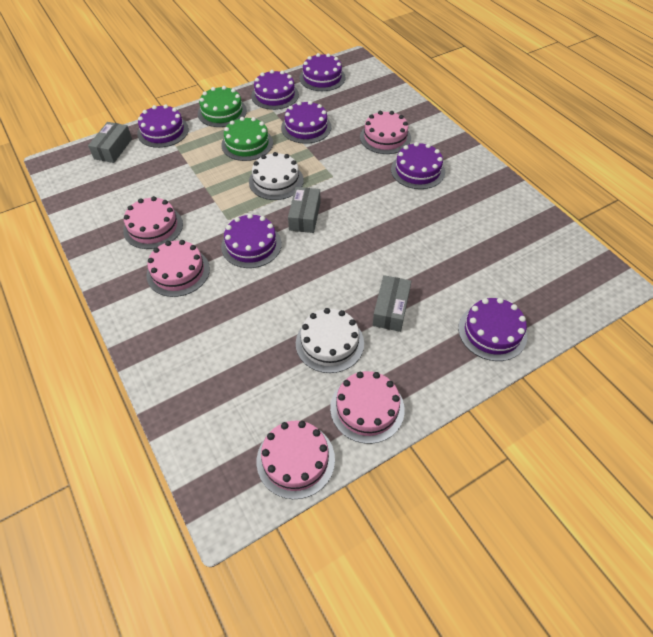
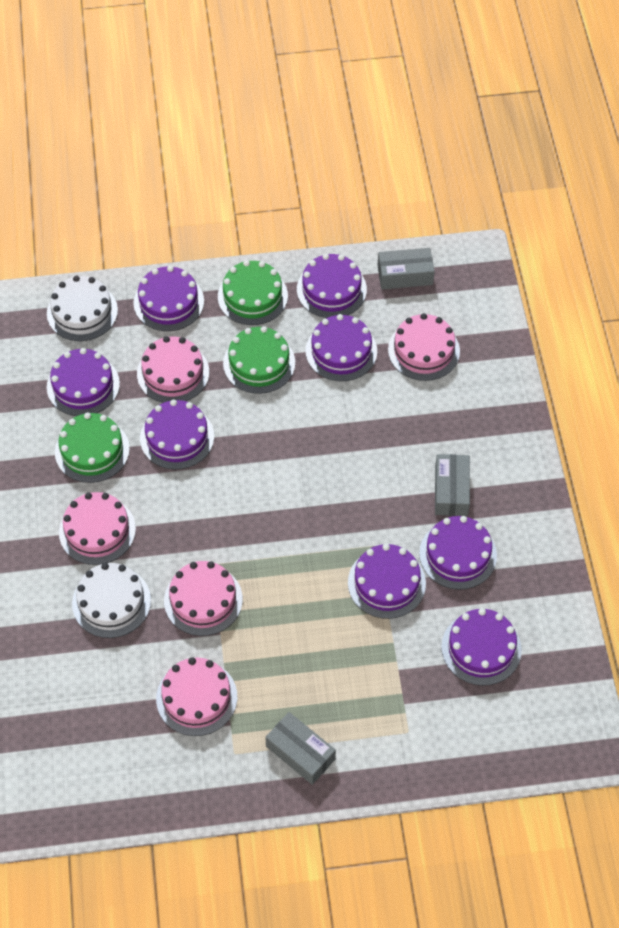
green cake: [198,86,247,127] [221,117,273,161] = 2 -> [55,412,130,483] [218,260,288,325] [223,326,295,394] = 3
purple cake: [137,104,189,148] [221,214,282,268] [251,70,299,110] [281,101,331,144] [299,53,346,91] [391,142,445,189] [458,298,527,361] = 7 -> [47,348,120,416] [133,266,204,331] [140,399,214,470] [297,254,367,318] [305,314,377,381] [348,544,426,619] [419,516,497,590] [441,608,522,686] = 8

